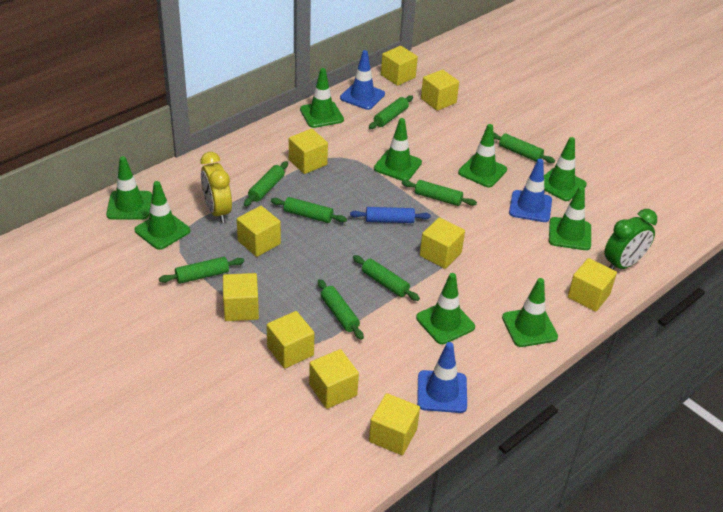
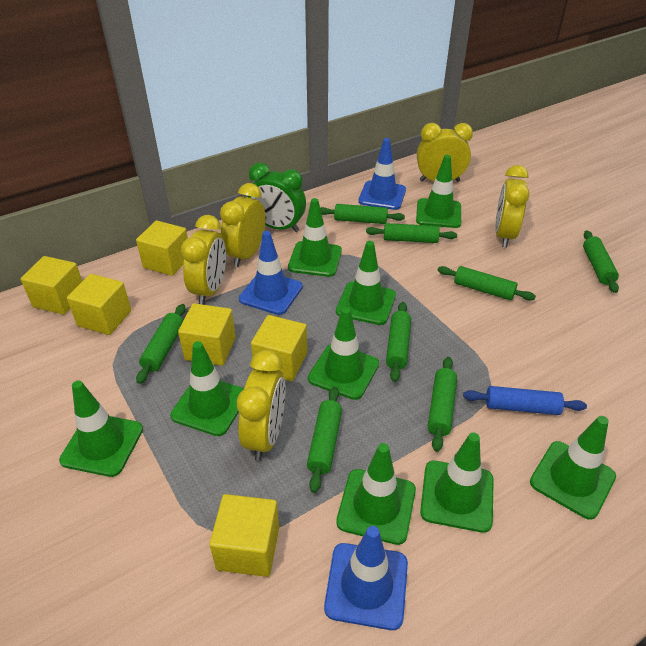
yellow clock: [201,152,232,223] = 1 -> [181,215,226,305] [220,183,266,267] [237,350,286,461] [417,123,473,182] [495,165,529,247] = 5
yellow cube: [223,273,259,321] [237,206,281,257] [267,311,314,369] [289,129,328,174] [309,349,359,409] [369,393,420,455] [381,46,418,86] [420,217,465,269] [421,70,459,111] [568,258,617,312] = 10 -> [20,256,82,315] [67,274,131,335] [136,220,188,276] [178,303,236,366] [209,494,279,577] [251,315,307,381] = 6

